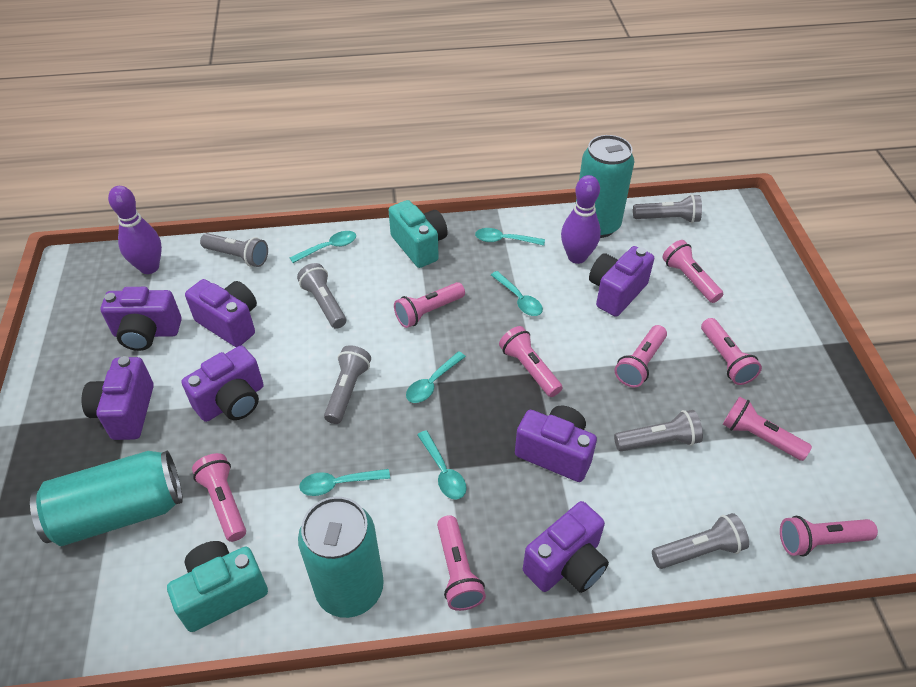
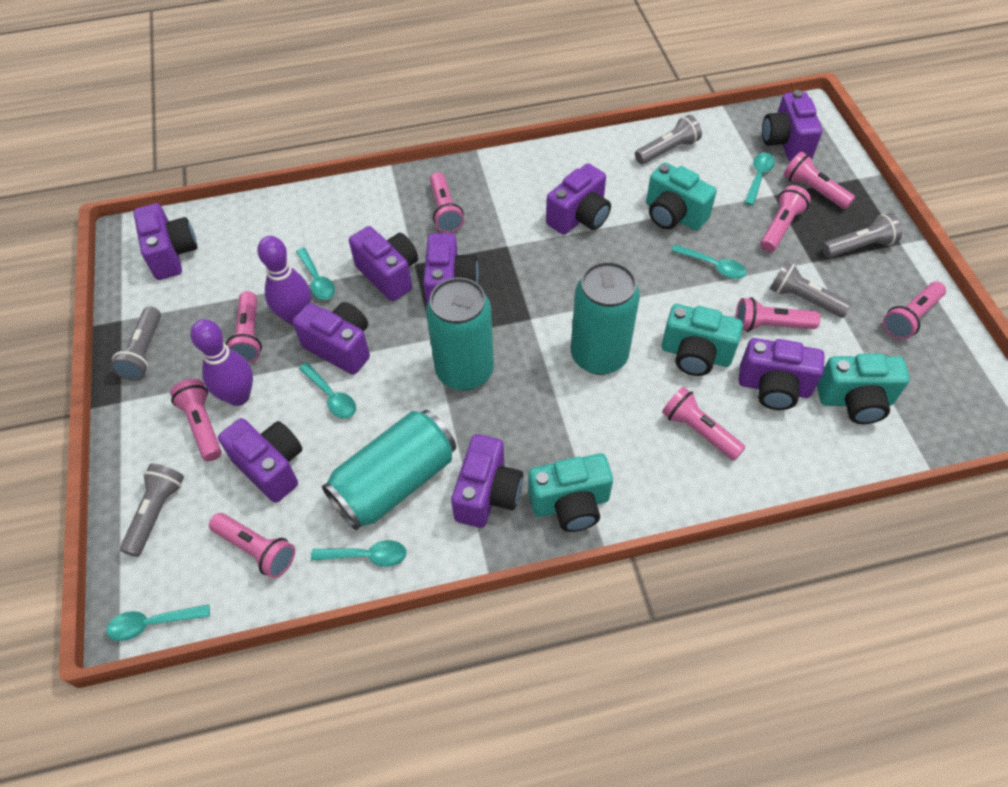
grey flashlight: [200,233,268,267] [297,263,346,329] [324,345,371,424] [614,410,703,451] [633,194,702,223] [652,513,749,569] = 6 -> [111,307,161,381] [120,464,184,557] [635,115,702,164] [770,261,852,318] [822,213,902,258] = 5
purple camera: [82,356,154,440] [101,287,182,351] [182,346,264,422] [185,279,257,347] [515,406,597,482] [523,501,609,593] [589,246,654,317] = 7 -> [133,203,197,280] [218,418,302,503] [293,302,370,375] [349,226,418,301] [423,233,479,304] [451,434,523,528] [546,163,611,235] [738,338,824,410] [762,90,822,162] = 9
turquoise camera: [167,541,268,632] [389,200,448,268] = 2 -> [528,453,613,532] [646,162,717,230] [662,304,743,376] [817,354,910,424] = 4

